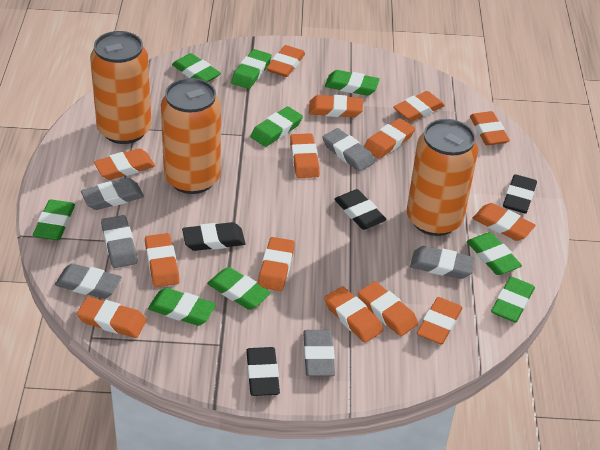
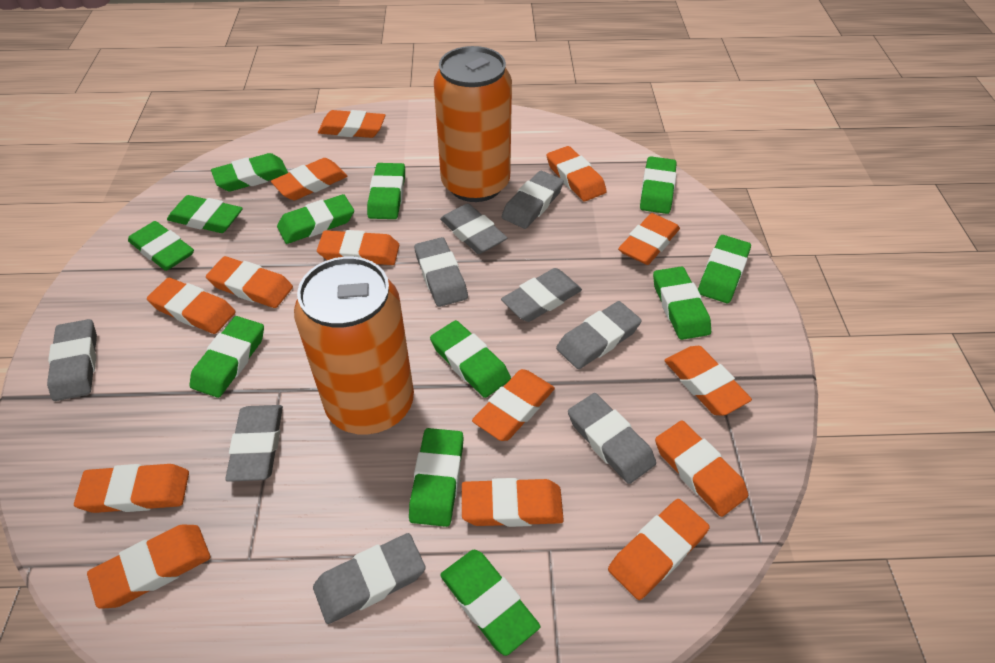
black eraser: [182,222,245,251] [246,347,280,396] [334,189,387,230] [503,174,537,213] = 4 -> none = 0
green eraser: [33,199,75,240] [148,288,216,326] [172,53,221,82] [207,267,271,310] [231,49,272,89] [250,106,303,147] [325,70,380,96] [467,232,522,275] [491,277,535,322] = 9 -> [128,221,194,271] [167,195,243,233] [190,316,264,398] [211,153,288,191] [277,194,354,244] [367,163,405,219] [409,428,464,527] [430,320,511,398] [440,550,540,656] [640,156,677,214] [653,266,711,340] [698,235,751,303] = 12
grey eraser: [55,263,122,299] [81,178,144,210] [101,215,138,268] [303,330,335,376] [322,128,375,172] [410,246,475,279] = 6 -> [47,319,97,401] [225,405,283,482] [313,533,426,624] [414,237,468,307] [440,203,507,254] [501,268,582,322] [502,171,564,229] [556,301,642,369] [568,393,656,484] = 9
orange can: [90,31,151,144] [161,78,221,194] [407,119,478,236] = 3 -> [294,257,414,434] [434,46,512,202] = 2

